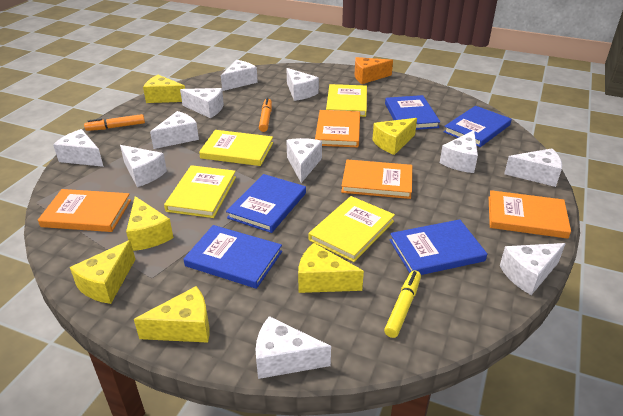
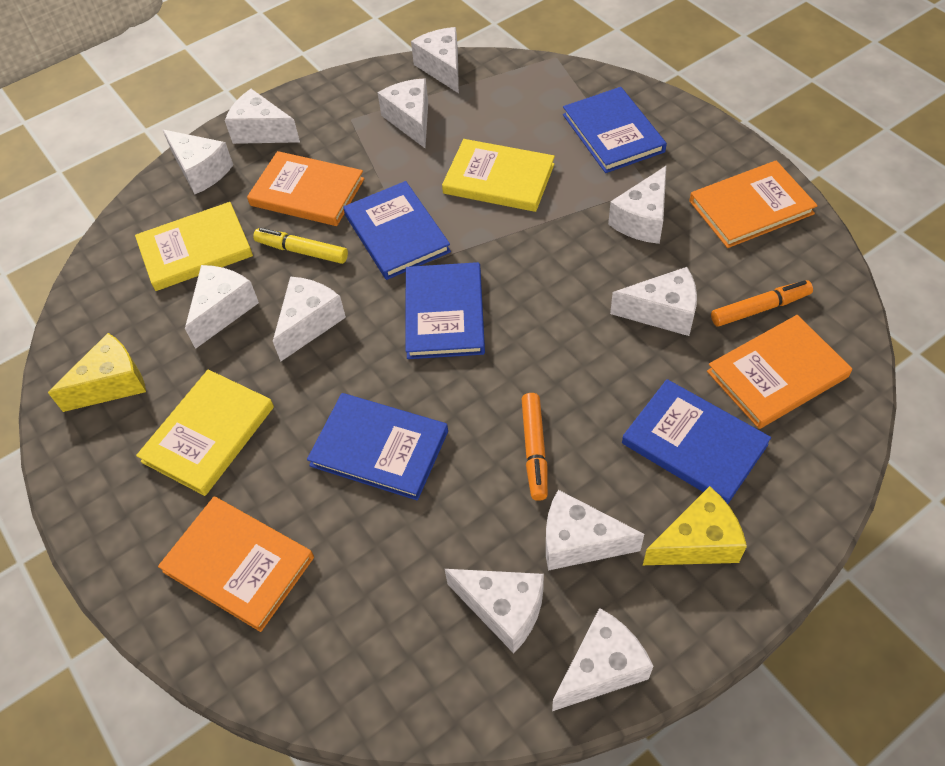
orange cheese: [355,57,393,84] = 1 -> none = 0
yellow book: [164,165,236,218] [199,130,273,166] [309,196,395,262] [326,84,367,117] = 4 -> [135,202,253,291] [136,370,274,496] [442,139,555,212] = 3
yellow cheese: [70,240,136,304] [126,196,173,251] [134,286,210,343] [143,75,185,103] [298,243,364,293] [372,118,417,155] = 6 -> [48,333,146,412] [643,486,747,565] = 2

